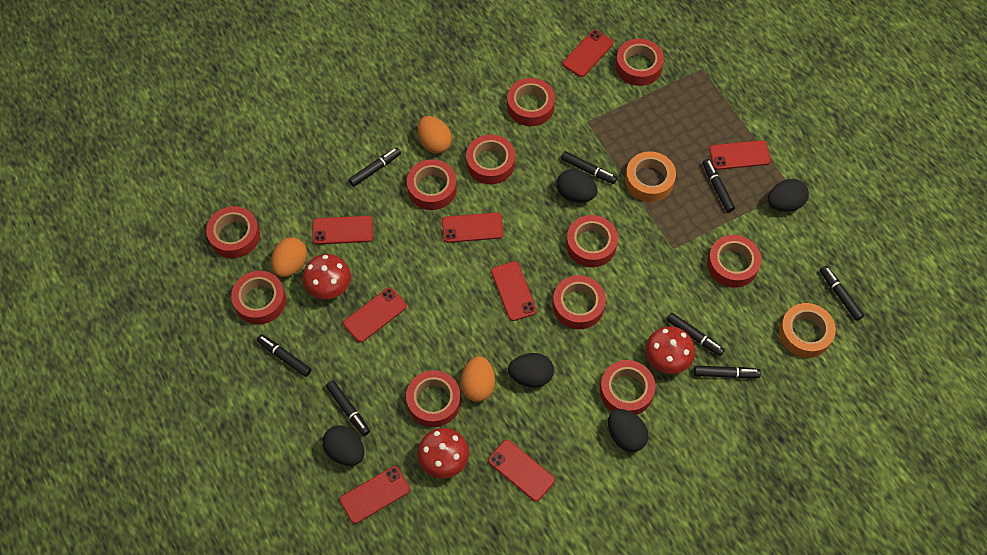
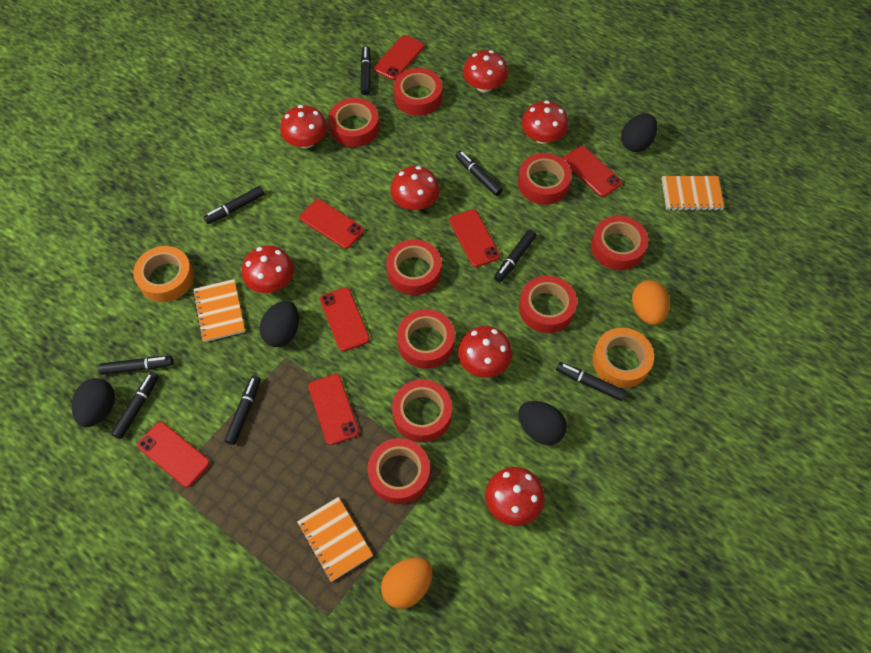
black egg: [323,425,365,466] [508,353,554,387] [557,169,597,202] [608,409,649,452] [768,179,809,212] = 5 -> [72,378,115,427] [259,301,299,347] [518,401,567,445] [621,113,657,152] = 4
orange egg: [271,237,307,277] [418,116,452,154] [461,356,495,402] = 3 -> [381,557,433,609] [632,280,670,325] = 2
orange notebook: none = 0 -> [193,279,245,342] [297,497,373,582] [662,176,724,210] = 3
red mushroom: [303,254,351,299] [417,428,469,479] [645,326,695,374] = 3 -> [242,245,294,293] [280,105,328,148] [390,166,440,210] [458,326,512,378] [463,50,508,92] [485,467,545,526] [521,101,569,144] = 7
red phone: [312,216,373,245] [340,466,410,524] [343,287,407,342] [442,212,503,243] [488,440,555,502] [491,261,537,321] [563,30,614,77] [709,140,771,170] = 8 -> [137,422,210,487] [300,199,364,249] [308,374,359,445] [320,287,370,352] [374,35,424,80] [449,209,500,267] [563,146,622,197] = 7
red tape: [206,206,260,258] [231,271,286,325] [406,370,461,427] [407,159,457,210] [466,134,515,184] [507,78,555,126] [553,275,606,329] [566,215,618,267] [600,360,655,415] [616,39,664,86] [707,235,761,288] = 11 -> [328,98,379,147] [367,438,430,504] [386,239,441,295] [392,379,452,442] [394,68,443,116] [397,309,455,369] [518,153,572,205] [519,275,577,333] [591,215,648,270] = 9

